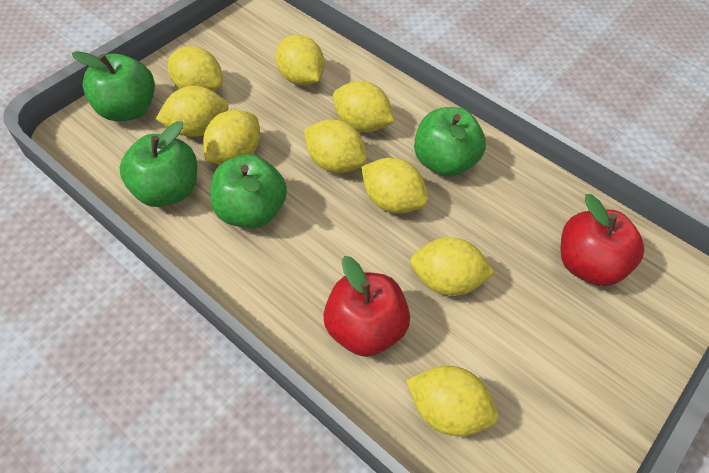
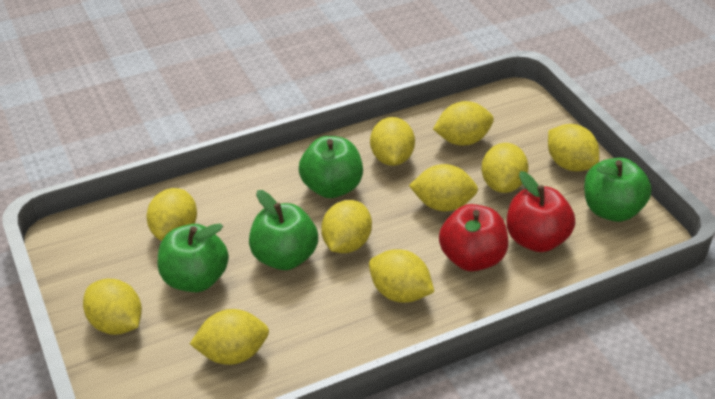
yellow lemon: [156,86,229,137] [168,46,223,92] [203,110,260,165] [276,34,325,86] [304,119,367,173] [333,81,395,132] [361,158,428,214] [406,366,498,436] [410,237,495,296] = 9 -> [83,279,142,335] [147,188,197,241] [190,309,269,365] [321,200,372,253] [369,249,434,303] [370,117,415,166] [409,164,478,211] [433,101,494,146] [481,143,529,193] [548,124,599,171] = 10

